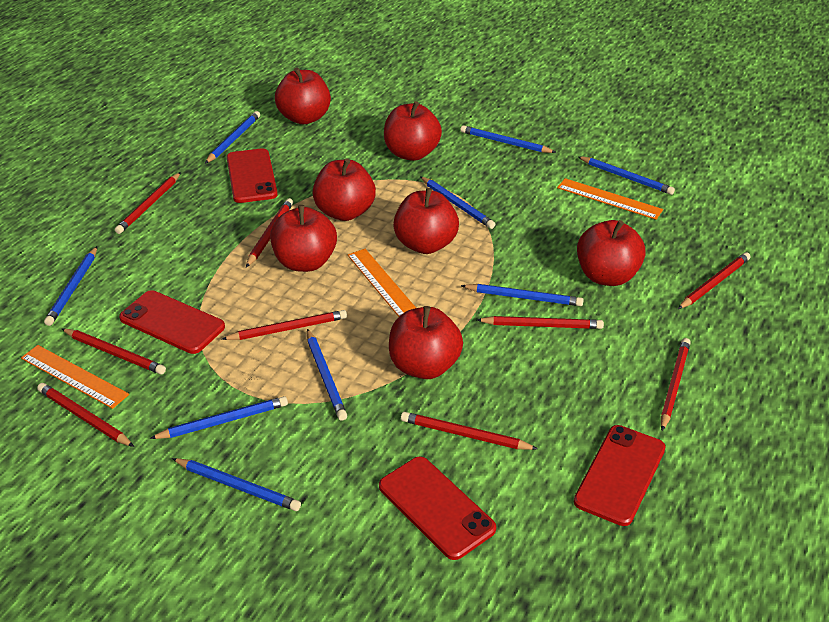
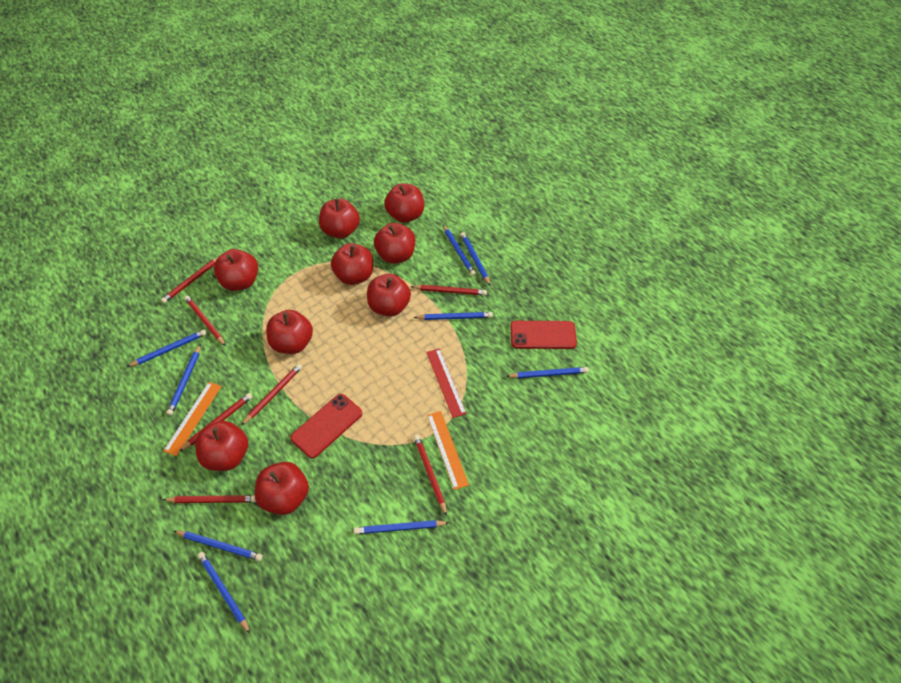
orange ruler: [21,345,129,409] [348,249,416,317] [557,178,663,220] = 3 -> [163,382,222,456] [427,411,469,490] = 2
red apple: [270,205,337,272] [275,67,331,124] [313,158,376,221] [384,101,442,161] [389,306,463,379] [393,188,459,254] [577,220,646,286] = 7 -> [195,421,248,471] [214,249,258,291] [255,462,309,515] [266,310,313,354] [319,199,360,239] [331,243,373,285] [367,274,411,316] [374,223,415,264] [384,183,424,223] = 9
red pencil: [37,383,134,447] [62,329,166,375] [115,172,181,234] [222,310,347,340] [246,198,293,268] [401,412,538,450] [477,316,604,329] [661,338,691,431] [678,252,751,309] = 9 -> [161,257,218,303] [163,495,256,503] [180,393,252,451] [184,296,226,346] [242,364,302,425] [411,285,487,295] [414,435,447,516] = 7
red phone: [119,290,225,354] [227,148,278,203] [379,457,496,560] [574,425,666,526] = 4 -> [290,394,363,459] [510,321,577,349] = 2
red ruler: none = 0 -> [426,348,467,418] = 1

